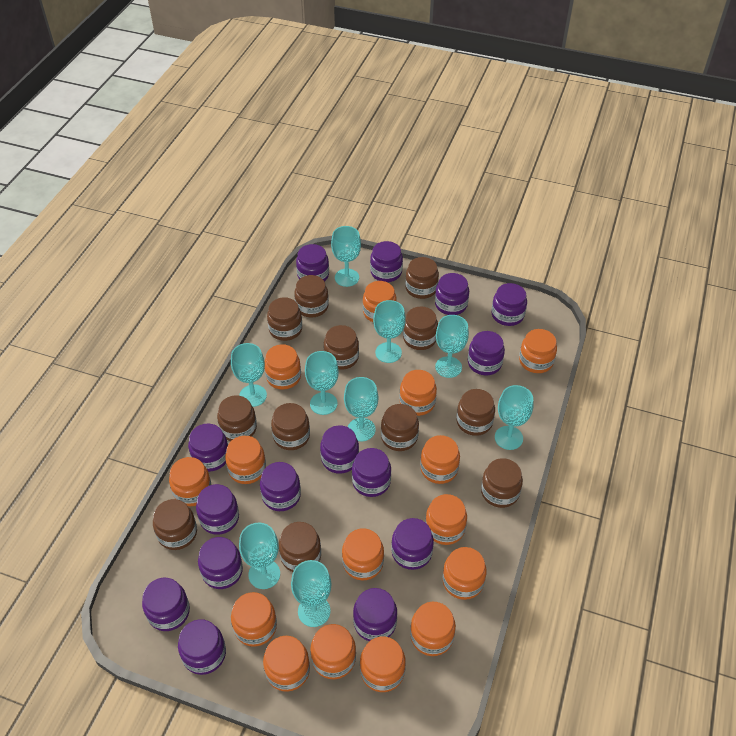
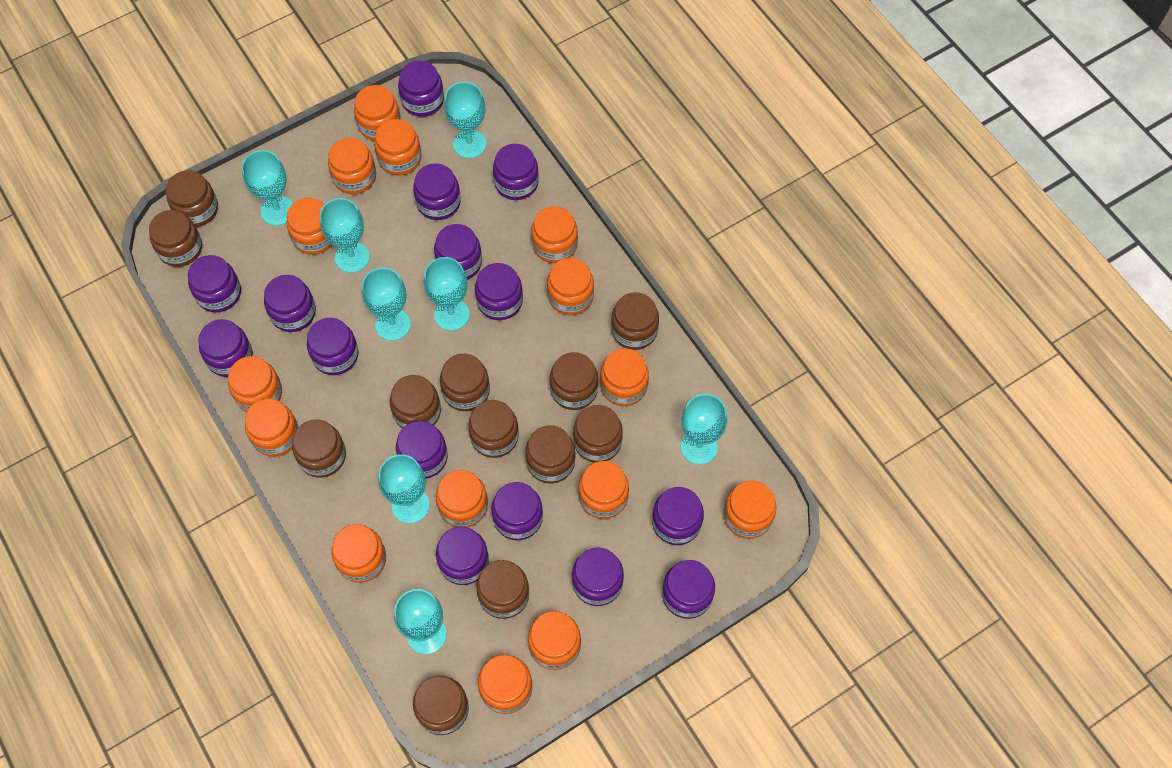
turquoise goblet: [231,343,267,407] [239,522,280,589] [291,560,332,627] [305,351,339,415] [331,226,361,287] [344,377,378,441] [373,300,406,363] [435,315,469,378] [495,385,533,450] = 9 -> [242,150,293,226] [320,198,370,273] [362,267,411,341] [378,454,430,524] [394,589,446,655] [424,257,470,331] [444,82,487,158] [680,394,727,464] = 8

